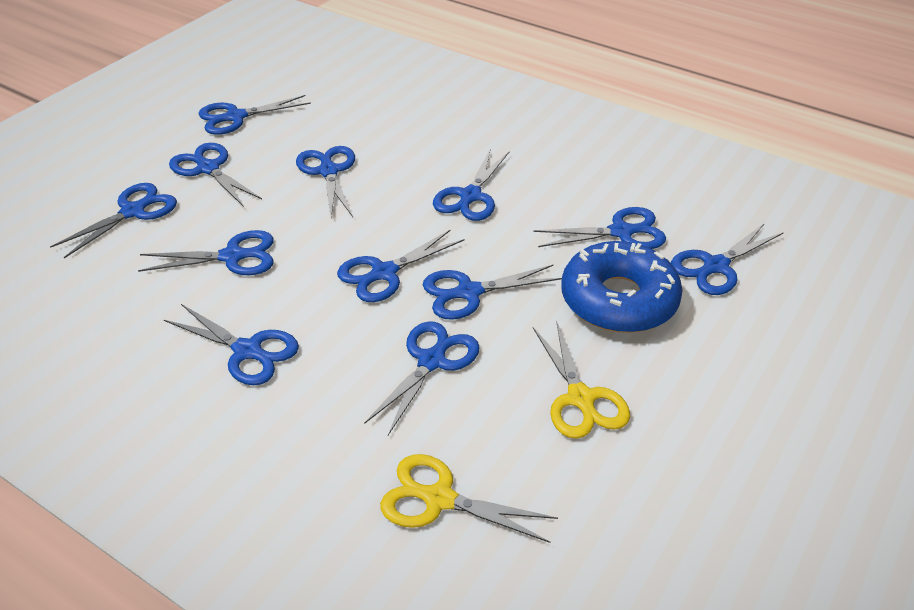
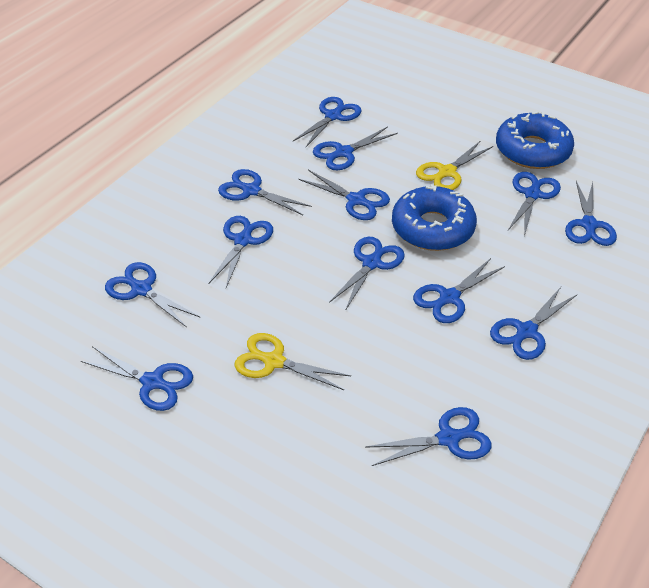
blue donut: [561,241,682,333] = 1 -> [392,184,477,251] [496,111,574,169] = 2
blue scissors: [50,183,177,258] [138,230,274,275] [164,304,299,385] [169,143,262,207] [198,95,311,135] [296,146,355,217] [337,229,464,302] [364,321,480,435] [423,265,562,320] [433,148,509,221] [533,207,666,249] [671,223,784,295] = 12 -> [81,346,193,411] [105,262,200,328] [208,216,273,288] [218,169,312,215] [293,97,362,148] [299,170,390,220] [313,127,398,170] [329,237,405,311] [365,407,491,466] [413,258,505,323] [490,287,577,360] [508,172,561,236] [565,181,617,246] = 13

